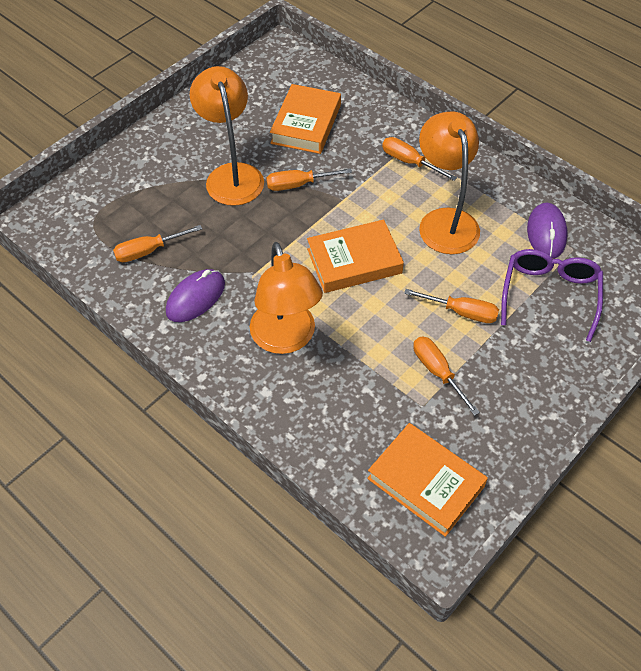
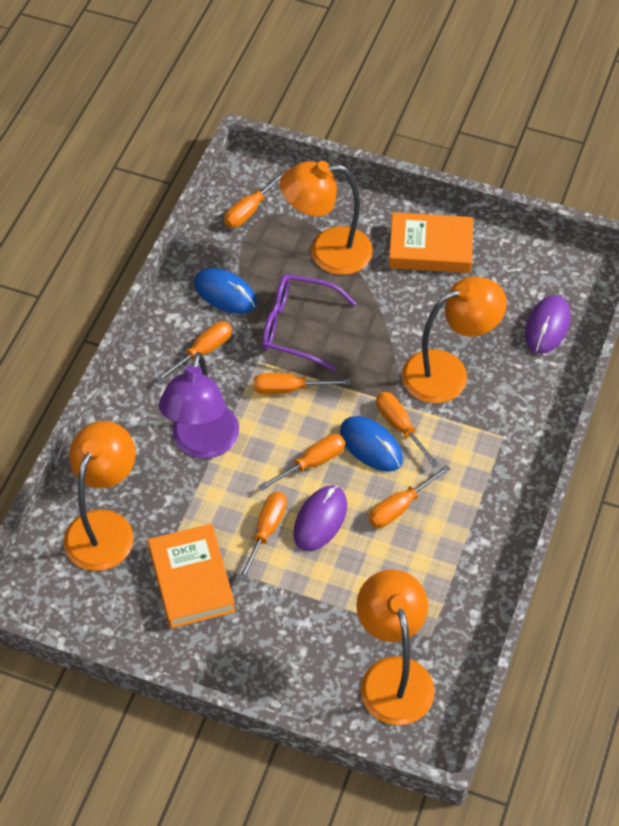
blue mouse: none = 0 -> [194,268,257,314] [340,416,403,472] = 2
orange book: [270,84,341,154] [307,219,404,293] [367,423,488,537] = 3 -> [148,524,236,629] [389,212,473,273] = 2
orange lamp: [190,66,264,206] [250,242,323,354] [419,111,480,254] = 3 -> [64,421,135,571] [280,161,373,275] [356,569,435,725] [402,276,507,403] = 4
orange screwdriver: [113,225,202,262] [266,168,352,191] [382,137,457,181] [404,289,499,323] [413,336,480,416] = 5 -> [155,321,232,383] [224,170,286,228] [239,492,287,581] [254,373,351,394] [258,434,345,491] [369,465,450,528] [376,392,439,467] = 7
purple lamp: none = 0 -> [159,352,239,459] = 1

